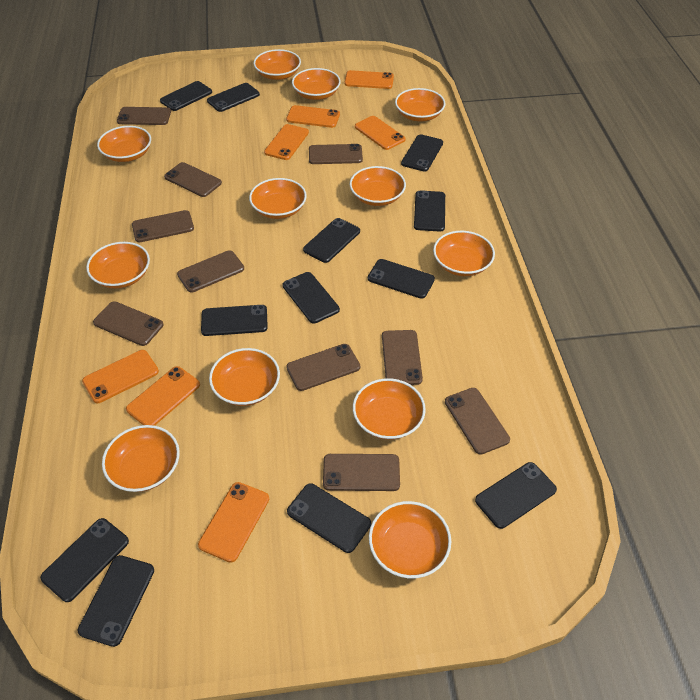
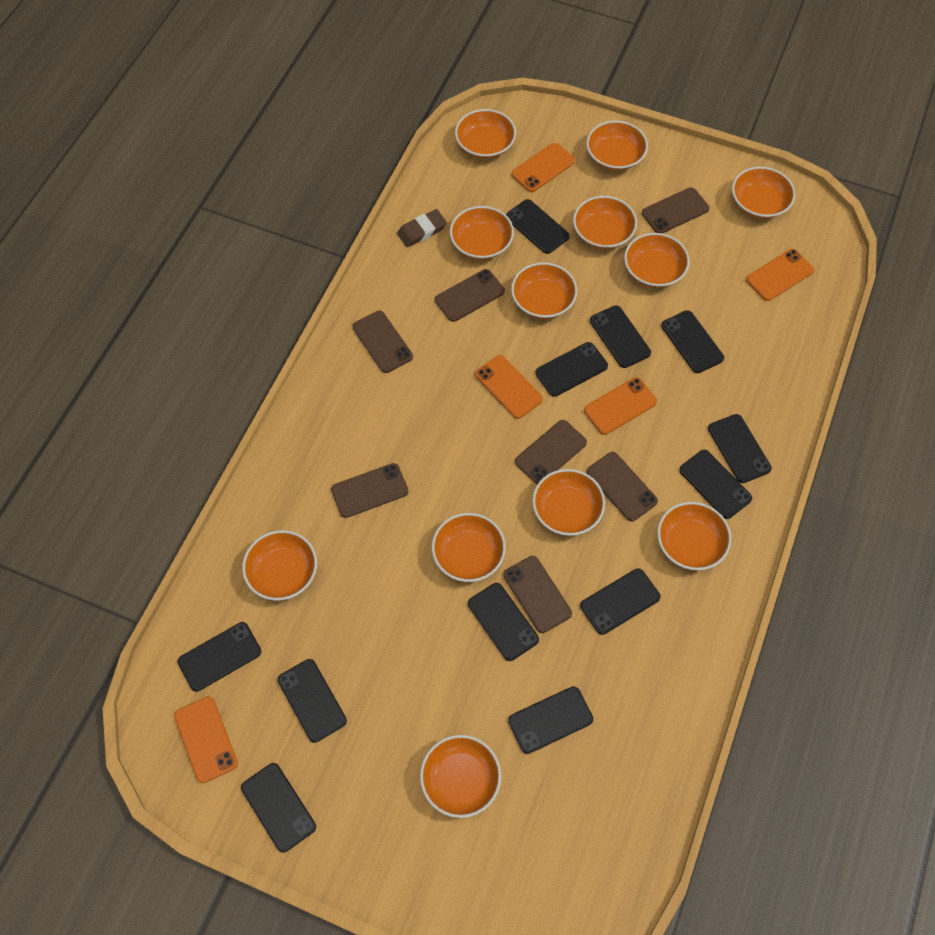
brown eraser: none = 0 -> [397,209,447,247] = 1
brown phone: [93,301,164,346] [117,107,171,125] [132,210,194,242] [164,162,222,197] [177,250,244,293] [286,344,360,391] [309,144,363,164] [323,454,400,491] [382,330,423,385] [445,388,510,455] = 10 -> [331,463,409,518] [352,311,413,373] [435,269,505,322] [503,556,572,633] [515,420,587,484] [587,452,658,522] [642,187,709,233] = 7
orange phone: [82,350,159,403] [126,366,200,426] [198,482,269,563] [264,124,309,160] [286,105,340,128] [344,70,394,89] [355,116,406,150] = 7 -> [174,696,238,783] [475,355,543,419] [511,143,575,192] [584,377,657,435] [746,249,814,301] = 5

